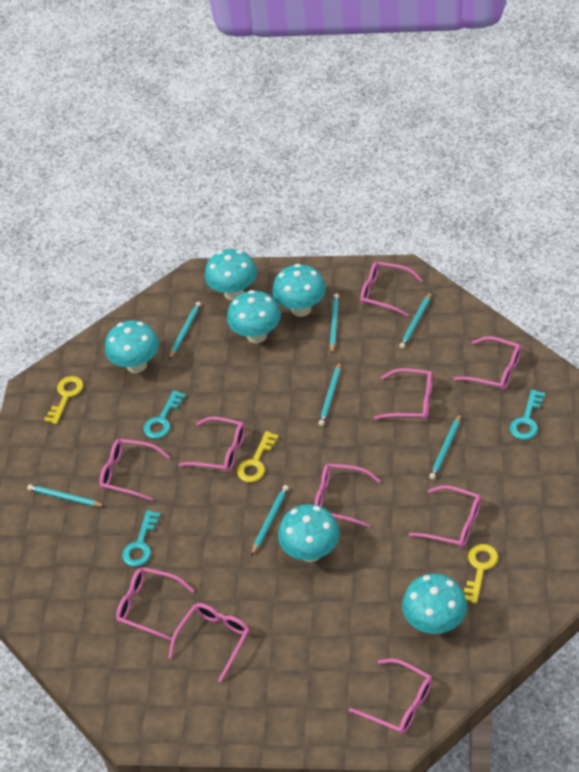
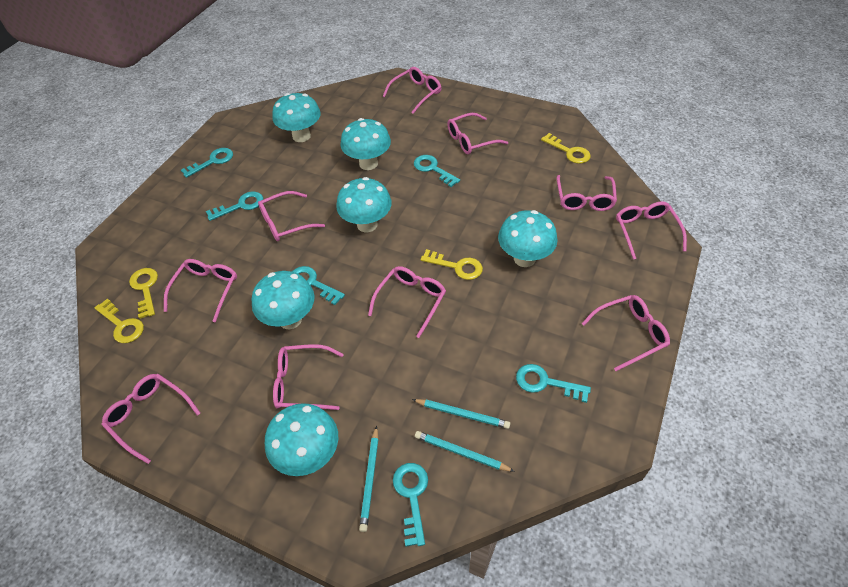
turquoise key: [122,510,161,567] [143,390,186,439] [509,389,545,440] = 3 -> [181,148,233,178] [206,191,263,221] [292,266,345,305] [393,463,428,547] [414,155,460,187] [516,364,591,403] = 6
turquoise pencil: [27,484,105,507] [169,301,201,360] [251,485,289,556] [318,362,341,426] [330,293,339,354] [399,292,431,349] [429,414,461,480] = 7 -> [359,426,378,532] [412,399,510,429] [415,431,515,472] = 3
yellow key: [44,376,83,424] [237,431,279,482] [464,544,498,604] = 3 -> [94,299,144,343] [129,268,158,319] [420,249,483,280] [541,133,591,164] = 4

